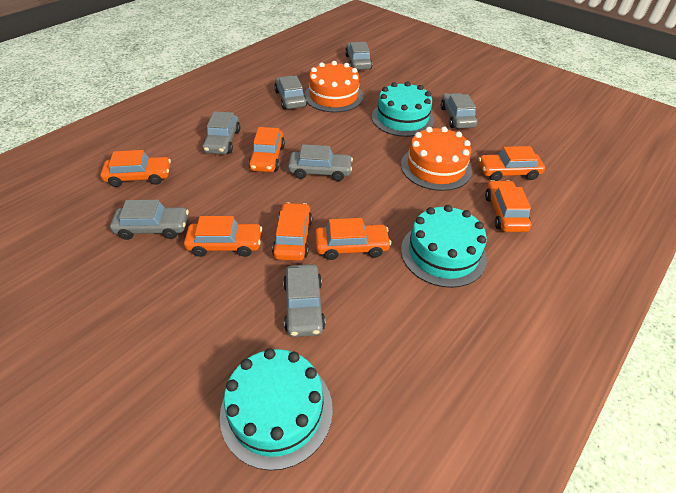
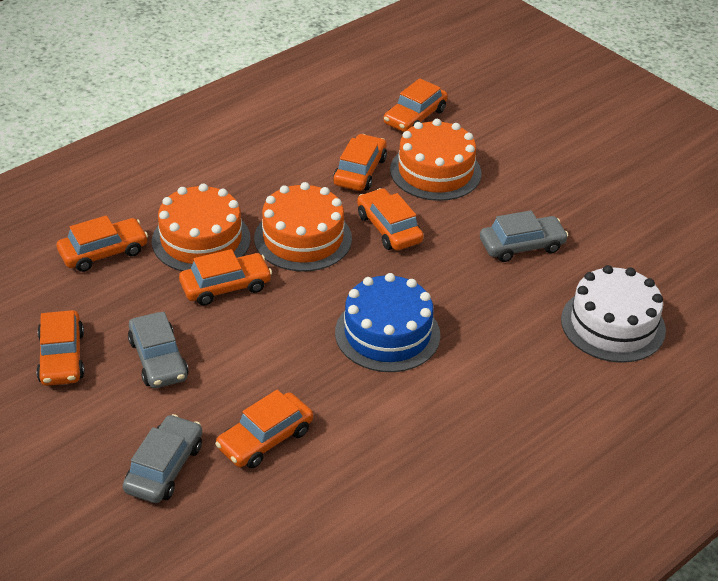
blue cake: none = 0 -> [335,273,440,372] = 1
grey car: [110,200,189,240] [203,111,240,154] [274,76,307,109] [283,264,326,337] [288,144,353,181] [345,42,372,70] [441,93,477,129] = 7 -> [123,414,202,503] [128,312,189,388] [480,210,569,262] = 3
orange cake: [304,61,363,112] [401,126,472,191] = 2 -> [152,183,251,271] [254,182,352,272] [390,119,482,201] = 3
turquoise cake: [220,348,333,470] [372,81,434,137] [401,205,487,288] = 3 -> none = 0
white cake: none = 0 -> [561,265,666,363] = 1

